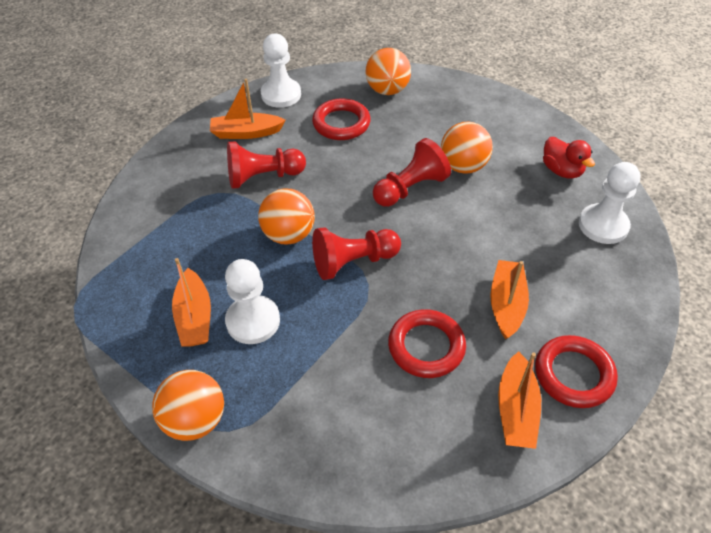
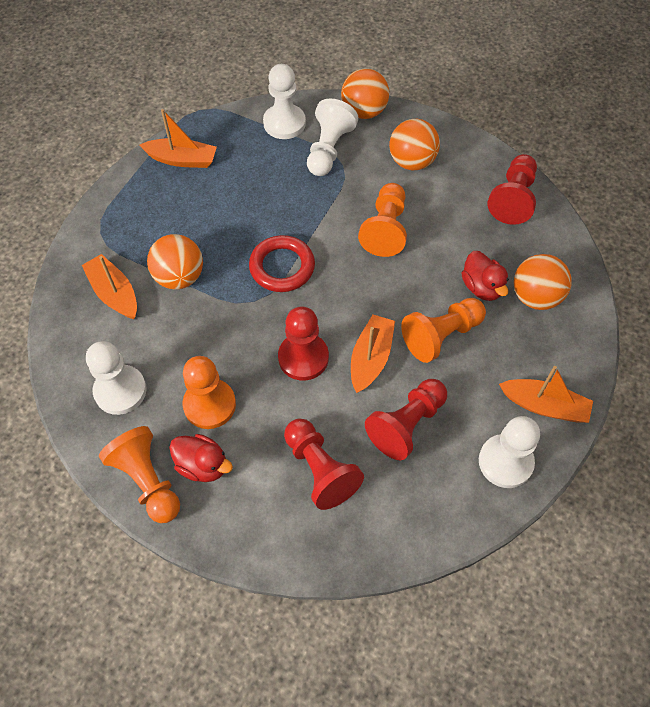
orange pawn: none = 0 -> [99,426,180,523] [183,356,236,429] [358,183,407,257] [401,298,486,363] = 4
red duck: [543,137,595,179] = 1 -> [169,434,233,482] [462,251,509,301] = 2
red pawn: [227,141,306,189] [312,227,401,280] [373,138,451,207] = 3 -> [278,307,329,381] [284,418,364,510] [365,379,447,460] [488,154,537,225] = 4
red ring: [312,98,371,140] [388,309,466,378] [535,335,618,408] = 3 -> [249,235,315,292] = 1
white pawn: [225,259,280,344] [261,33,301,108] [579,162,640,244] = 3 -> [86,341,147,415] [263,64,306,139] [307,99,358,176] [479,416,540,488] = 4

